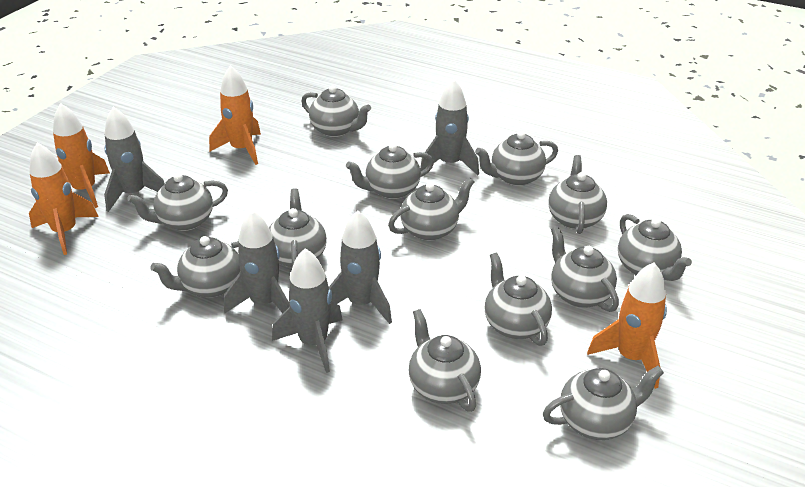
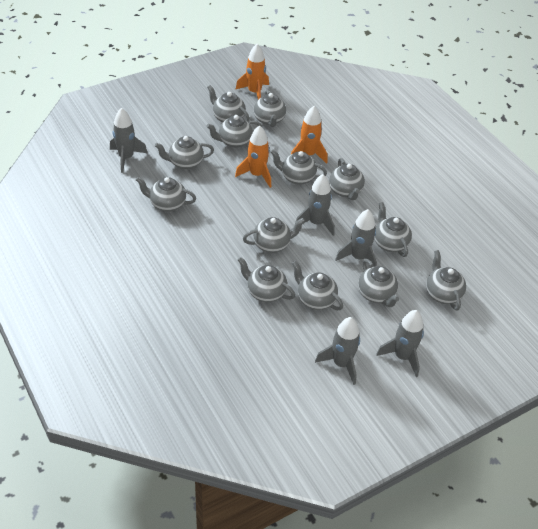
orange rocket: [29,142,99,255] [53,103,110,208] [209,65,261,165] [587,263,667,389] = 4 -> [235,44,269,99] [235,125,271,188] [291,106,328,164] = 3

